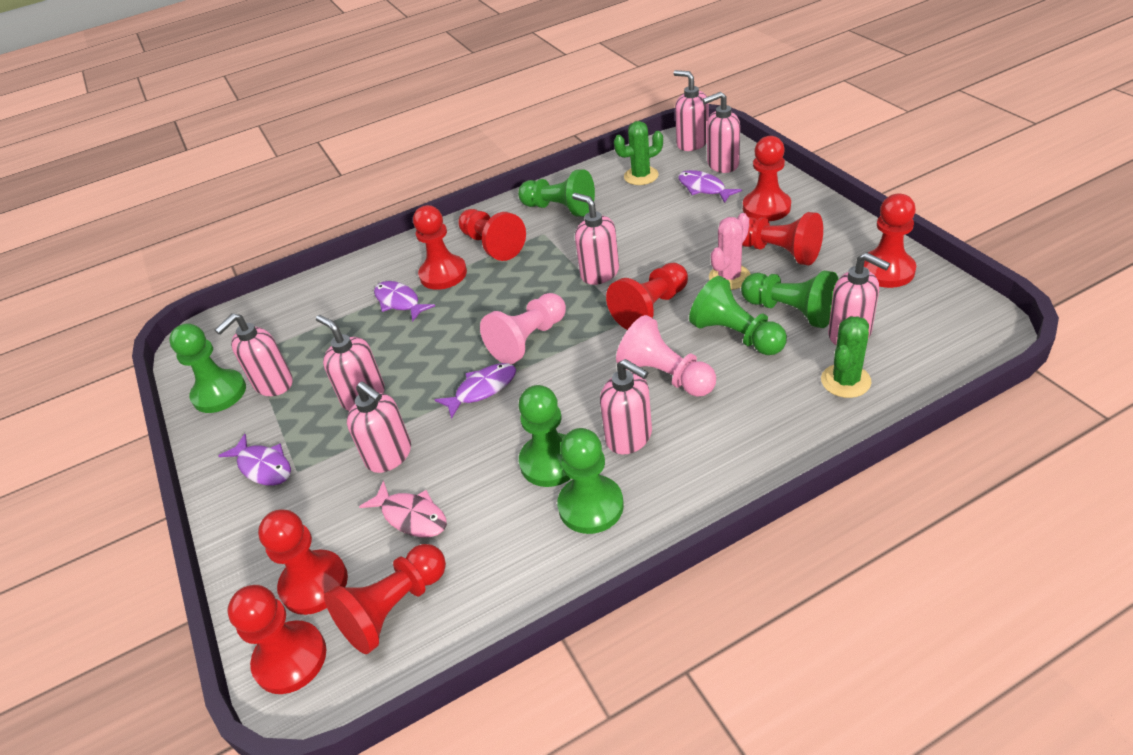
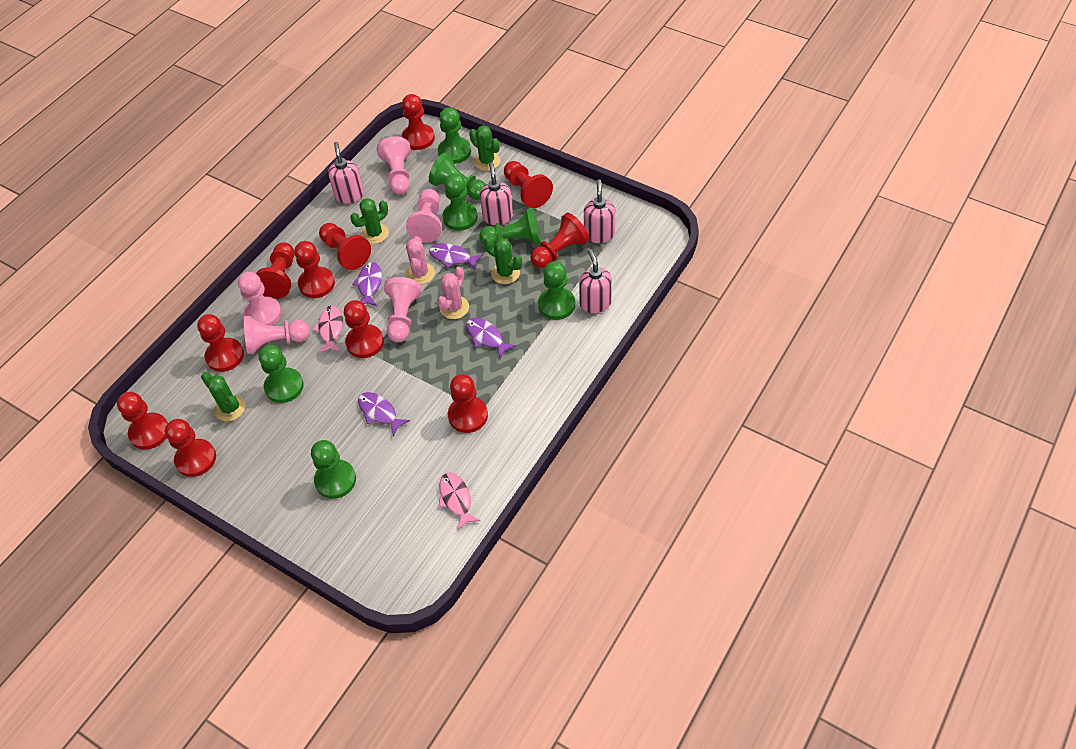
green cactus: [614,121,663,185] [821,316,871,398] = 2 -> [201,372,245,422] [350,198,389,244] [469,125,500,171] [484,237,522,284] = 4
green pawn: [169,323,246,413] [518,169,595,217] [519,385,571,487] [557,428,624,534] [689,276,787,355] [741,271,838,328] = 6 -> [259,345,304,403] [311,440,356,499] [429,153,485,200] [438,107,471,164] [443,173,478,231] [479,208,541,246] [538,261,575,320] = 7
pink cactus: [709,213,750,290] = 1 -> [406,236,435,285] [437,267,469,319] = 2
pink fish: [359,480,447,537] = 1 -> [313,306,343,353] [439,472,481,531] = 2
pink pawn: [480,293,566,364] [616,315,716,397] = 2 -> [238,272,282,326] [244,316,310,354] [377,136,411,194] [384,277,422,342] [406,189,442,243] = 5
pink soap dispenser: [215,313,293,396] [316,315,385,411] [347,382,411,473] [572,193,619,285] [600,359,652,455] [673,70,709,151] [703,92,740,173] [828,252,890,345] = 8 -> [328,142,364,204] [480,163,513,225] [579,249,612,313] [584,180,615,243] = 4
red pawn: [228,585,326,694] [258,510,348,615] [324,544,446,654] [413,205,467,290] [458,209,526,261] [606,263,688,330] [742,212,823,265] [743,136,791,221] [864,194,916,288] = 9 -> [117,392,168,450] [165,419,216,477] [197,314,244,372] [256,242,295,299] [294,241,335,298] [319,223,371,270] [344,300,384,358] [402,94,435,150] [448,374,488,433] [504,161,553,208] [530,213,590,268] = 11

